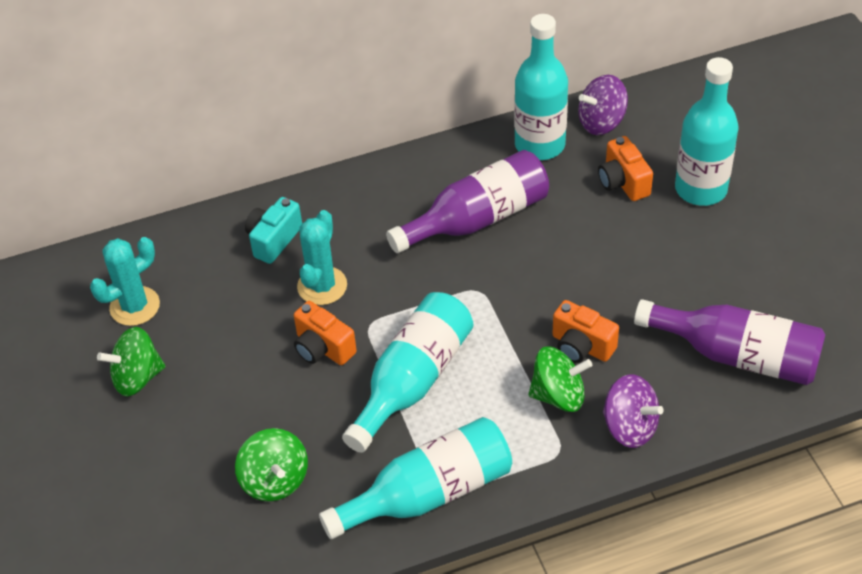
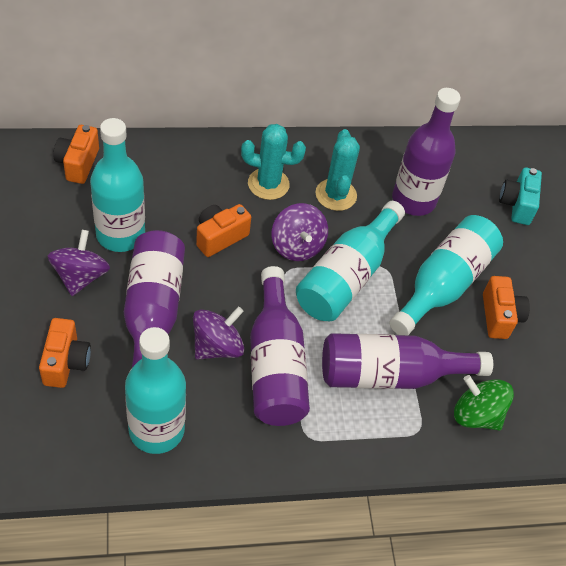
green spinning top: [97,327,166,396] [235,428,308,501] [528,346,592,412] = 3 -> [454,375,514,431] = 1
orange camera: [294,301,357,365] [553,300,619,363] [598,136,653,201] = 3 -> [39,318,91,388] [53,125,99,184] [196,204,251,257] [483,276,530,339] = 4
purple bottle: [386,150,549,253] [634,299,826,385] = 2 -> [124,230,185,371] [250,266,310,426] [322,333,493,389] [392,88,461,216] = 4
purple spinning top: [578,75,628,135] [603,374,664,448] = 2 -> [47,230,110,296] [193,306,245,360] [272,203,328,261] = 3

